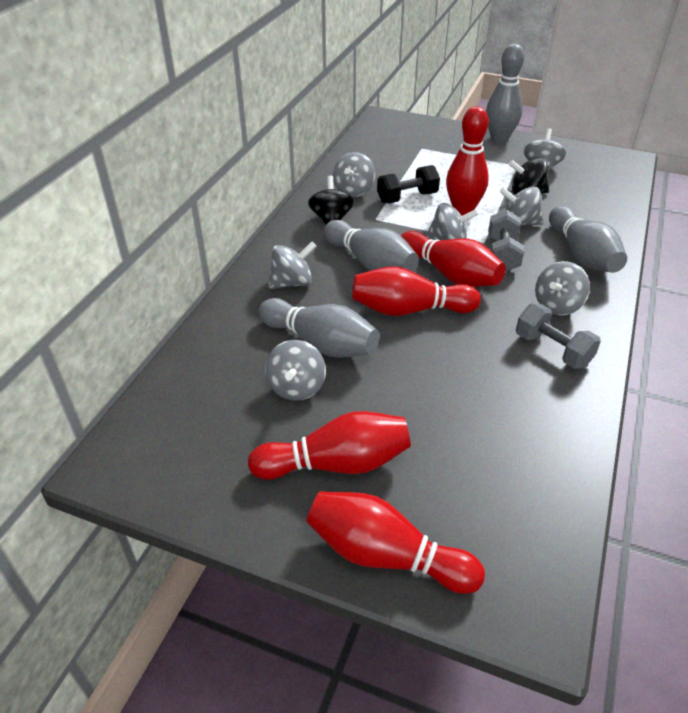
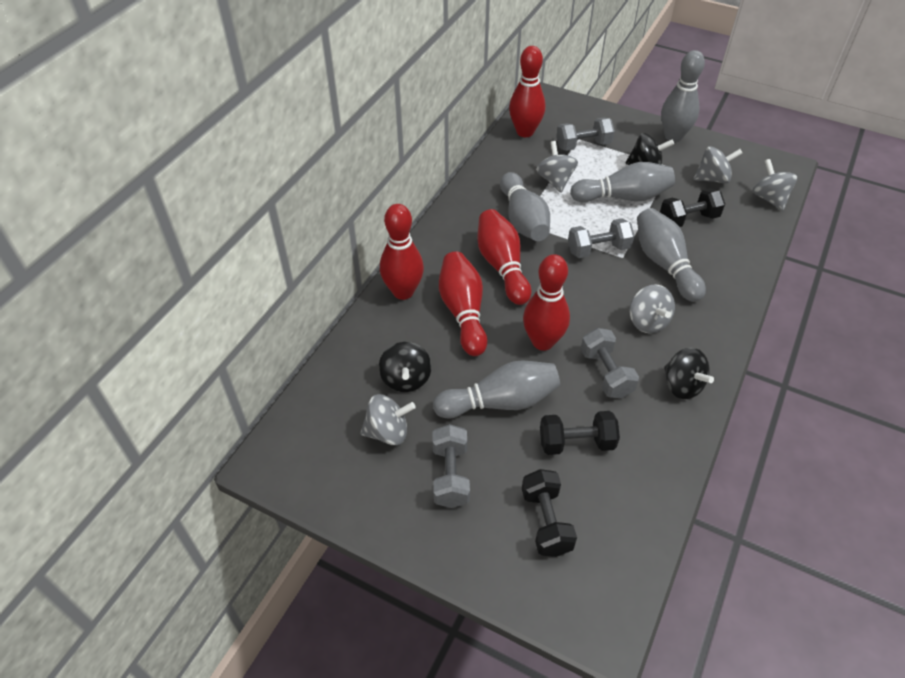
black dumbbell: [377,165,440,203] = 1 -> [522,469,577,557] [540,411,620,455] [660,188,725,227] = 3
black spinning top: [308,176,354,224] [509,157,549,195] = 2 -> [379,342,431,392] [625,133,674,165] [664,347,714,400] = 3
grey bowling pin: [259,298,379,358] [324,220,419,272] [486,44,524,143] [549,206,627,273] = 4 -> [433,360,560,419] [500,172,550,241] [570,162,675,203] [637,208,706,302] [661,50,705,142] = 5
grey dumbbell: [488,210,524,271] [516,304,601,369] = 2 -> [432,424,470,508] [556,117,615,151] [568,219,634,258] [581,328,639,398] = 4
grey spinning top: [265,340,326,401] [268,242,316,289] [333,152,375,197] [426,203,479,240] [500,186,544,225] [524,128,566,171] [535,261,590,316] = 7 -> [360,394,416,445] [536,141,578,193] [630,284,675,333] [693,146,743,184] [753,159,797,211] = 5

